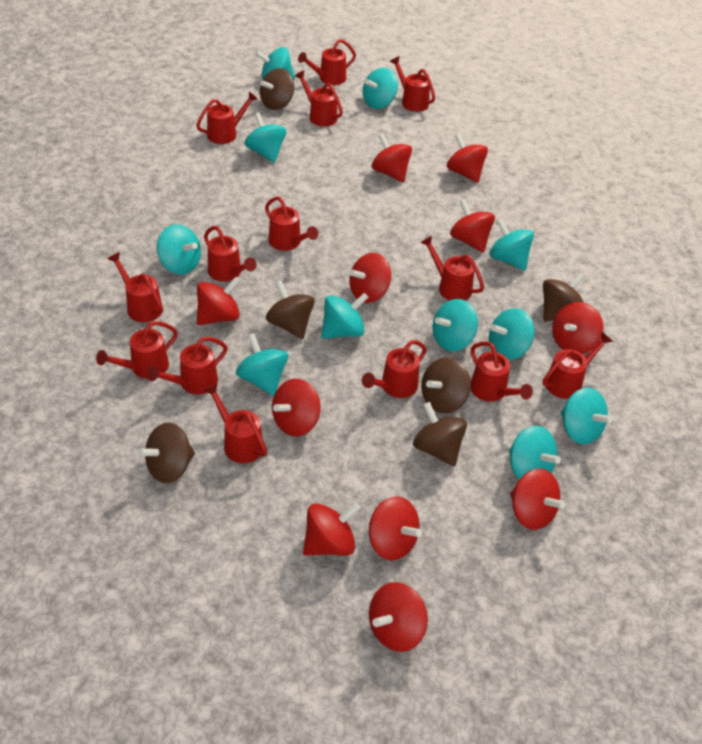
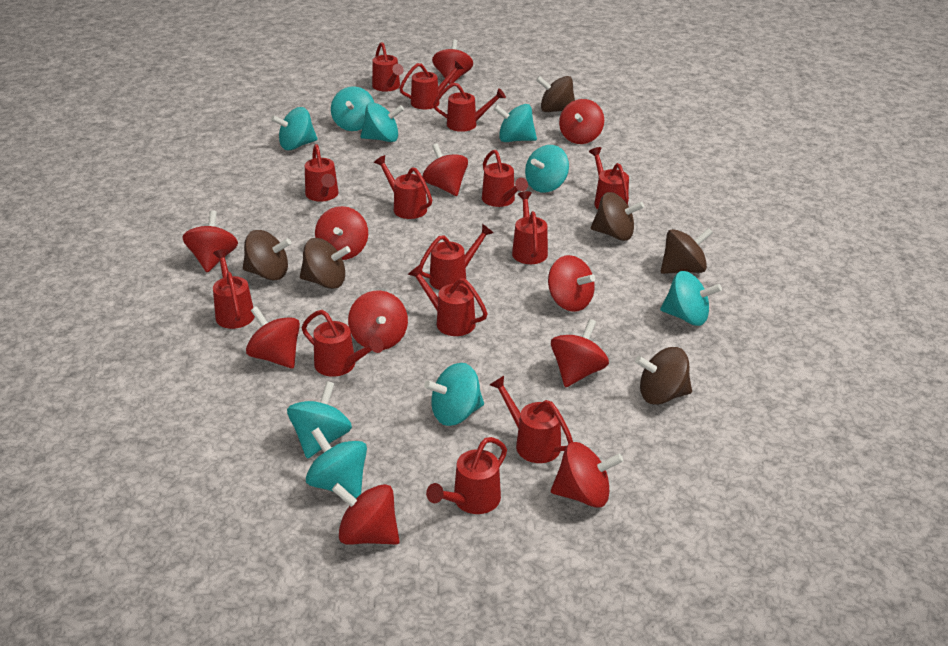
turquoise spinning top: [157,224,201,274] [236,333,288,396] [245,113,286,163] [255,47,295,80] [321,293,368,339] [363,68,398,109] [433,299,478,351] [489,308,535,360] [490,218,534,271] [509,426,561,480] [560,387,613,444] = 11 -> [271,107,318,150] [287,381,352,459] [306,427,367,499] [331,86,374,131] [361,102,404,142] [424,363,484,426] [494,104,537,142] [525,145,569,193] [660,271,722,326] = 9

